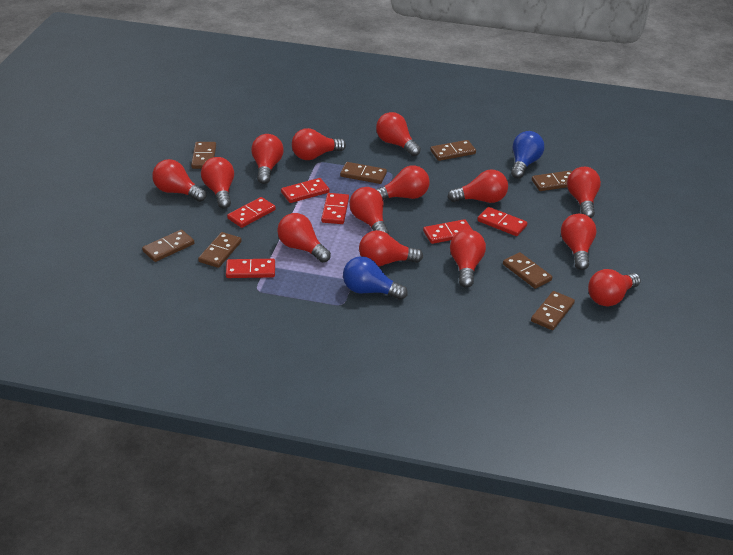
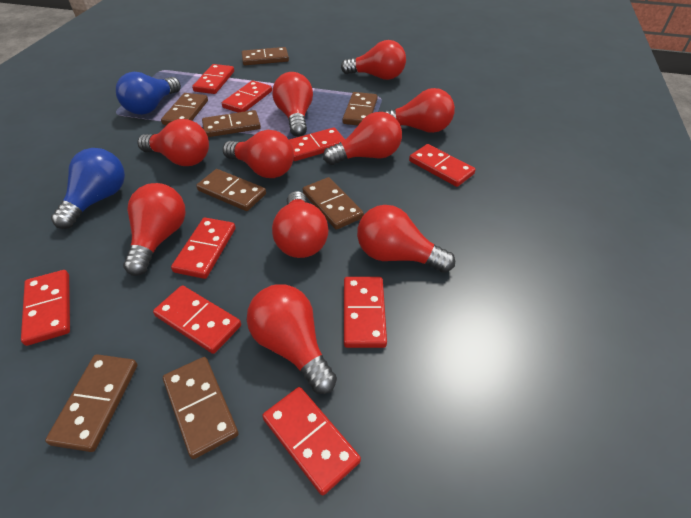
red domino: [226,259,275,278] [227,197,276,228] [281,178,329,203] [321,193,349,224] [423,219,472,244] [477,207,527,236] = 6 -> [21,270,70,346] [153,285,241,354] [171,218,236,279] [192,64,234,94] [222,81,272,112] [262,387,361,495] [289,127,345,161] [344,277,387,348] [409,144,475,187] = 9
red light bulb: [152,159,206,202] [201,157,234,209] [251,134,284,184] [277,213,331,262] [292,128,346,160] [349,187,389,235] [359,230,423,266] [376,112,421,156] [376,165,430,200] [448,169,508,203] [450,230,486,288] [561,214,597,270] [567,167,601,218] [588,269,641,306] = 14 -> [123,183,185,276] [137,119,209,166] [223,130,294,178] [247,284,337,394] [272,72,313,137] [272,191,328,258] [323,112,402,165] [341,40,406,80] [357,205,455,273] [382,88,455,133] = 10

